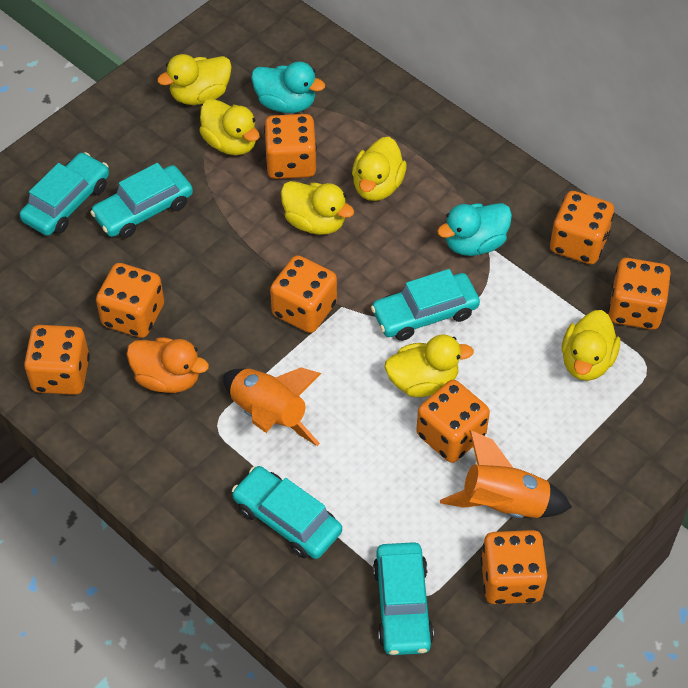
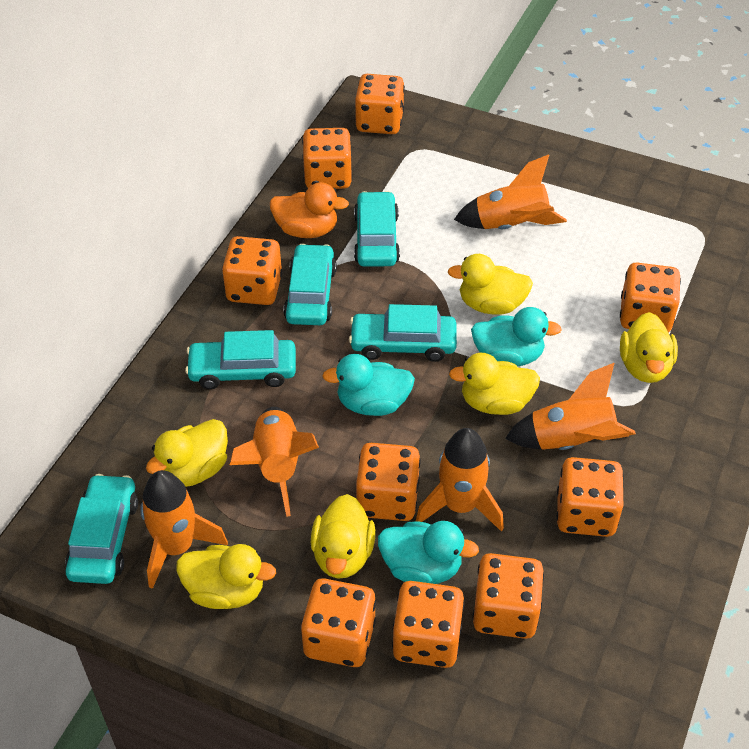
orange dice: [24,325,90,395] [96,263,164,338] [264,114,317,179] [270,255,337,333] [416,380,490,463] [481,530,547,604] [550,191,614,264] [608,258,671,330] = 8 -> [222,236,282,305] [301,578,376,667] [302,128,352,189] [355,74,405,134] [356,443,421,521] [392,581,465,668] [472,553,544,639] [556,457,624,537] [620,263,681,333] = 9
orange rocket: [223,367,321,446] [440,430,572,518] = 2 -> [140,470,228,589] [230,407,319,517] [415,428,504,531] [454,154,567,229] [505,363,636,450] = 5
turquoise duck: [251,62,325,113] [437,203,512,256] = 2 -> [322,354,415,416] [378,521,479,584] [471,307,562,367] = 3

